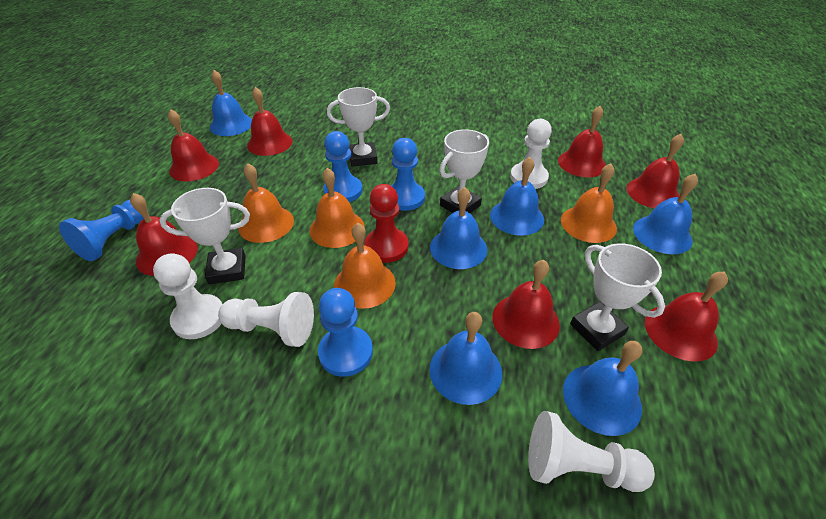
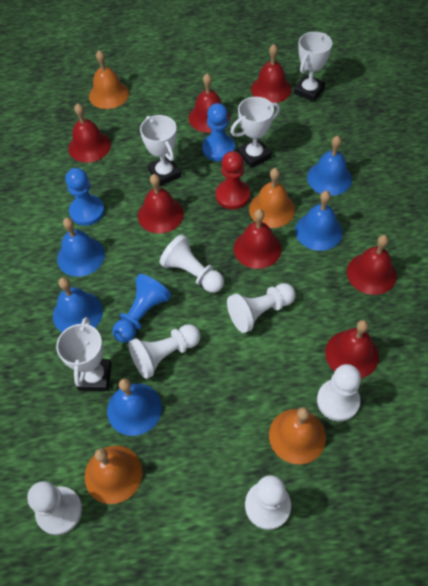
blue bell: [210,70,252,136] [429,312,502,405] [430,187,487,269] [490,157,544,235] [563,341,642,436] [633,174,698,254] = 6 -> [53,277,103,332] [57,218,105,277] [107,378,162,436] [295,191,343,251] [307,136,352,196] = 5
blue pawn: [59,200,148,261] [318,288,373,377] [323,131,363,202] [391,138,425,211] = 4 -> [65,168,105,226] [113,274,171,343] [202,103,235,161] = 3
white pawn: [153,253,222,339] [218,292,314,347] [510,119,552,189] [528,411,655,492] = 4 -> [27,481,82,535] [128,324,200,379] [160,234,224,293] [227,283,296,333] [245,475,291,530] [317,364,361,421] = 6

